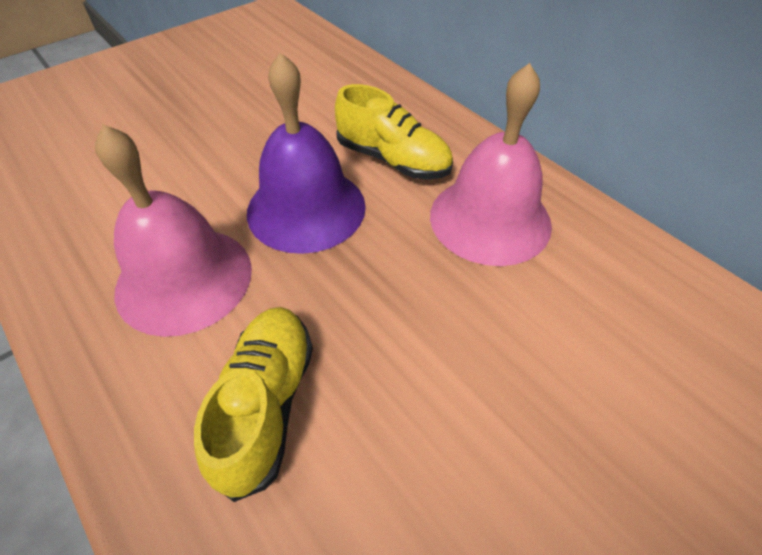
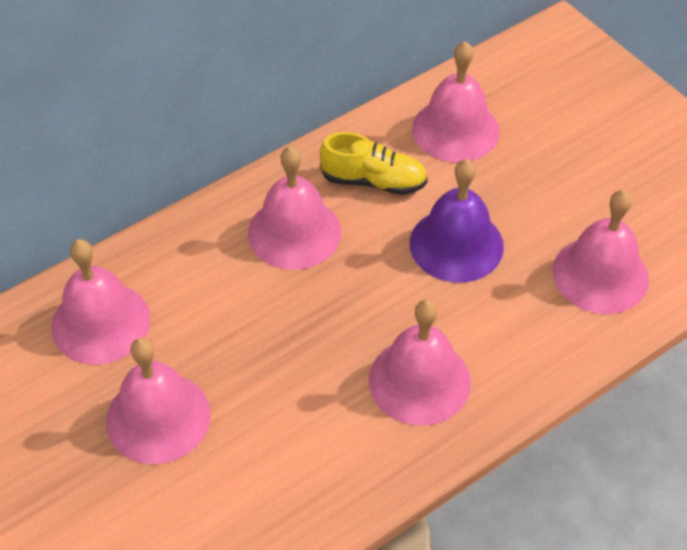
pink bell: [95,124,252,337] [430,63,552,266] = 2 -> [51,239,151,365] [106,338,210,464] [248,146,341,270] [369,300,471,426] [412,41,499,163] [552,190,649,314] = 6
yellow shoe: [194,307,313,502] [335,84,453,180] = 2 -> [320,132,428,195] = 1

